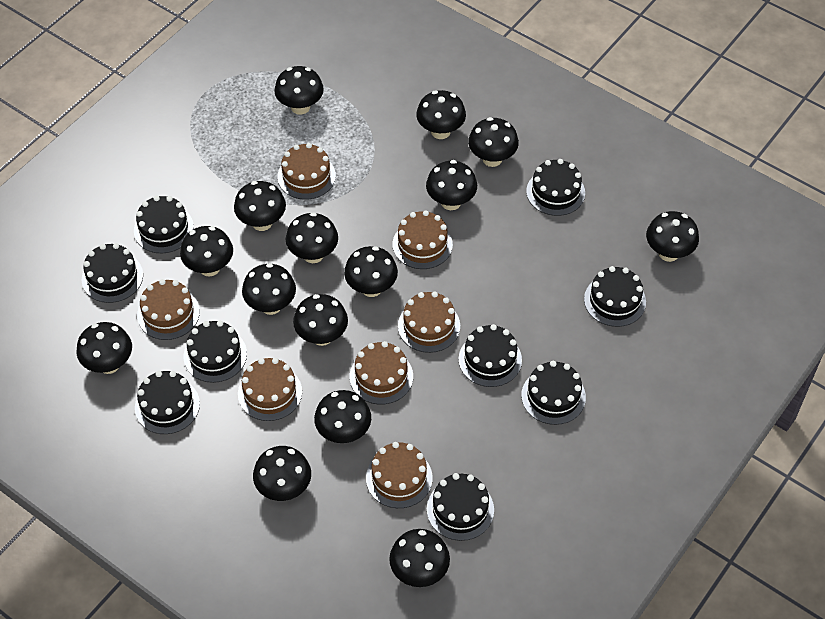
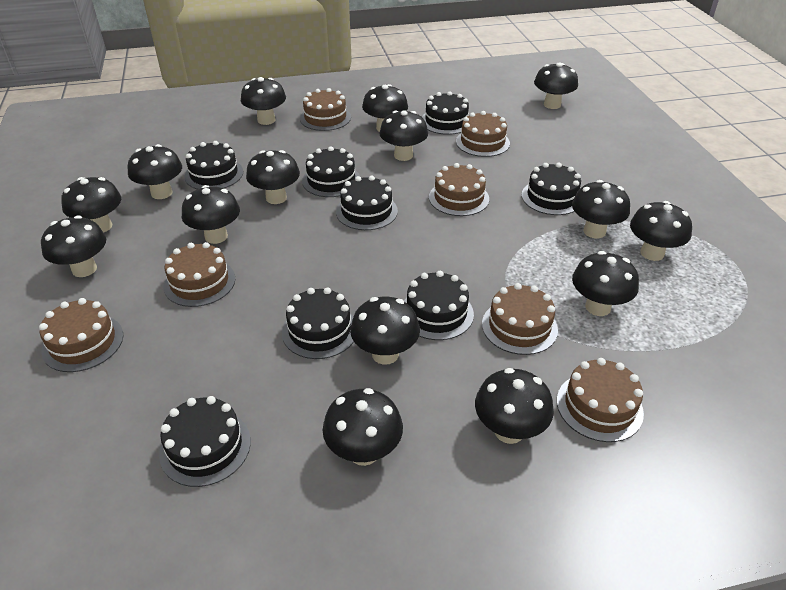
black cake: [82,243,143,303] [134,196,194,253] [135,371,200,434] [184,321,247,383] [427,473,494,541] [459,324,522,387] [521,361,586,425] [526,159,585,216] [584,266,646,327] = 9 -> [159,396,251,487] [184,141,243,189] [282,287,354,359] [302,146,360,197] [336,176,398,230] [404,271,474,340] [422,91,469,135] [522,163,581,215] = 8

